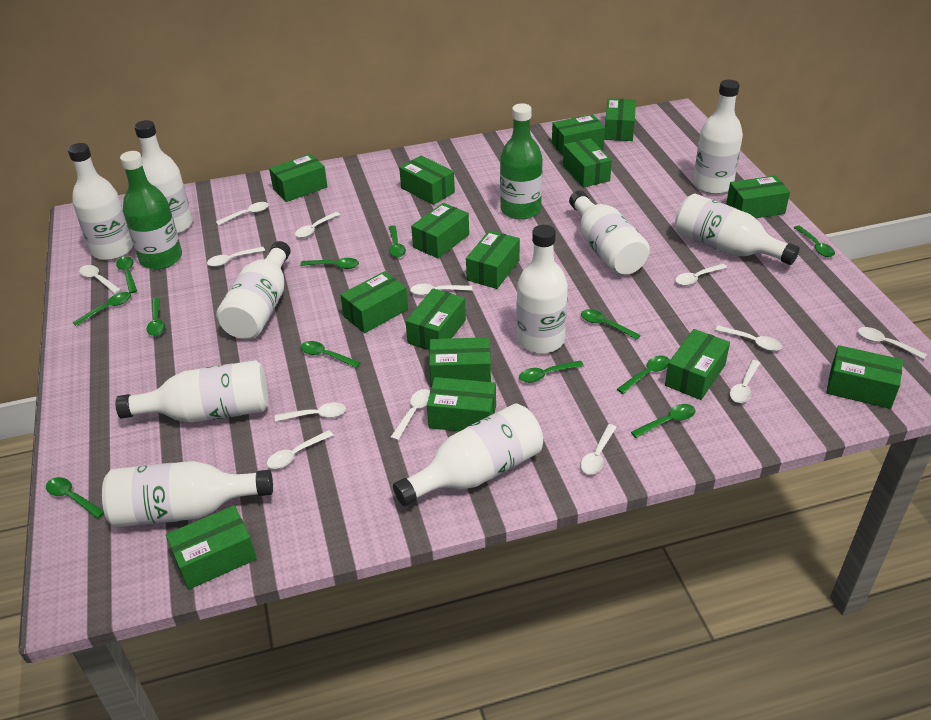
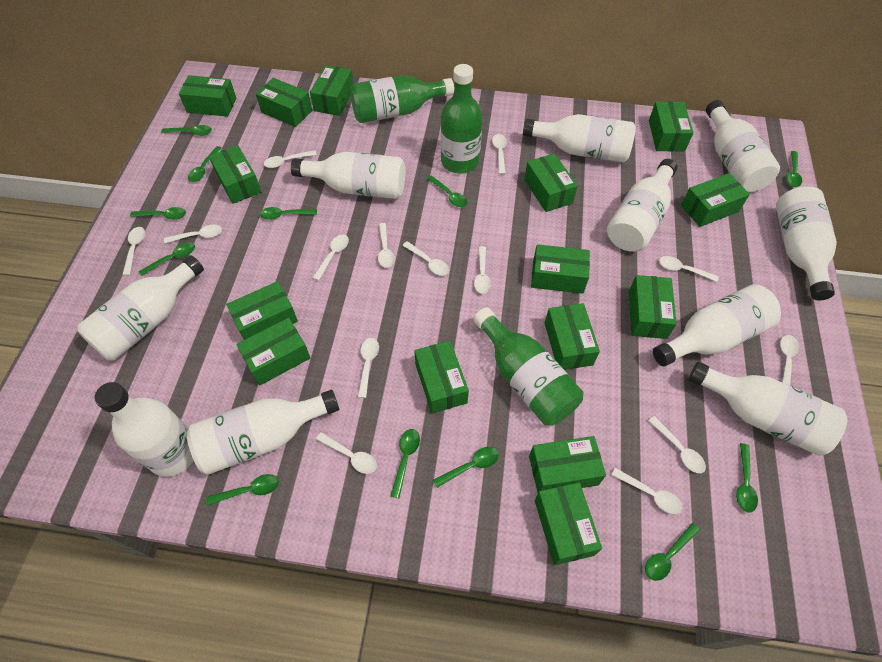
green bottle: [120,151,182,269] [500,103,543,220] = 2 -> [350,75,454,123] [441,64,482,173] [474,307,583,426] = 3
white spoon: [79,265,121,294] [207,247,265,267] [216,202,269,225] [267,430,333,469] [275,403,346,422] [295,212,340,238] [390,389,430,441] [410,284,473,295] [581,424,617,475] [675,263,727,286] [715,325,782,351] [730,360,760,403] [858,327,927,359] = 13 -> [122,227,145,276] [164,224,222,243] [264,150,317,168] [313,234,349,281] [316,432,377,474] [358,338,379,398] [378,223,395,268] [402,241,449,276] [474,246,491,294] [492,134,507,174] [612,468,682,514] [648,416,706,473] [659,256,719,282] [780,335,799,385] = 14

